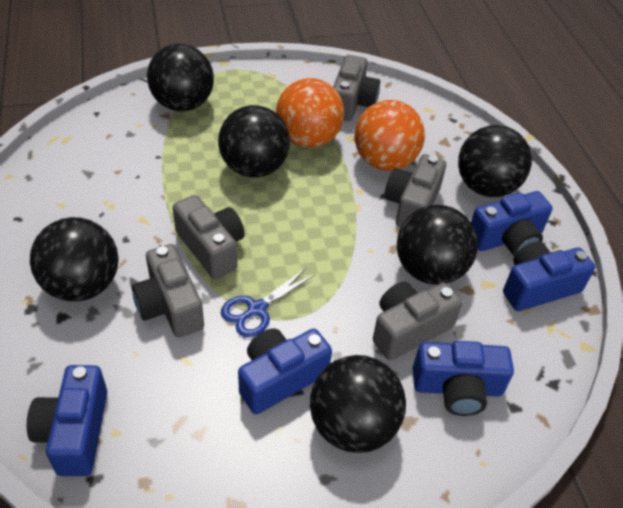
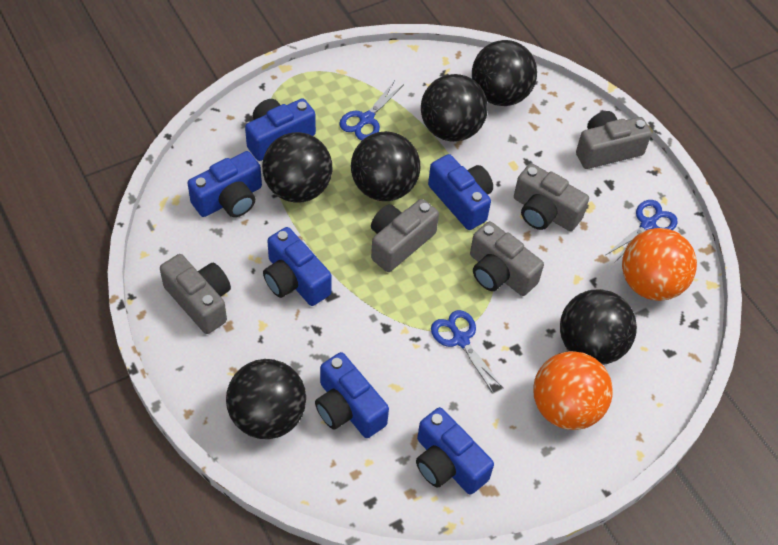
blue camera: [27,365,107,476] [238,328,332,414] [413,341,514,416] [471,191,553,256] [503,242,595,311] = 5 -> [187,151,262,217] [245,98,316,161] [263,227,332,306] [315,352,389,438] [416,407,494,495] [428,154,493,230] = 6
blue scissors: [221,267,316,337] = 1 -> [339,81,404,140] [431,310,504,393] [606,200,678,263] = 3

